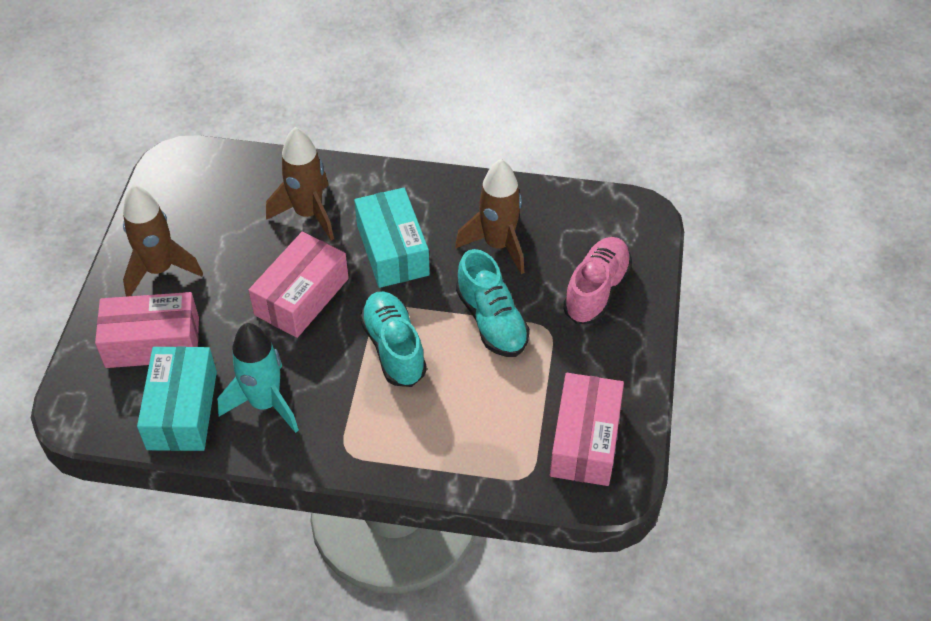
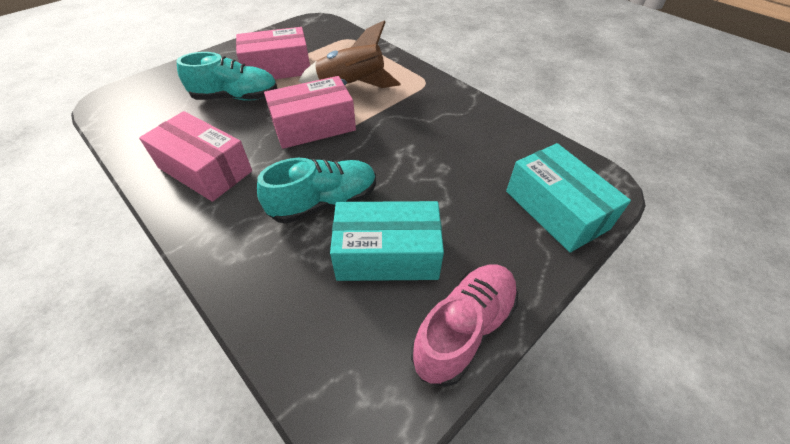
brown rocket: [123,185,203,297] [266,127,334,240] [455,159,524,274] = 3 -> [298,20,401,88] = 1
turquoise rocket: [217,323,299,433] = 1 -> none = 0

